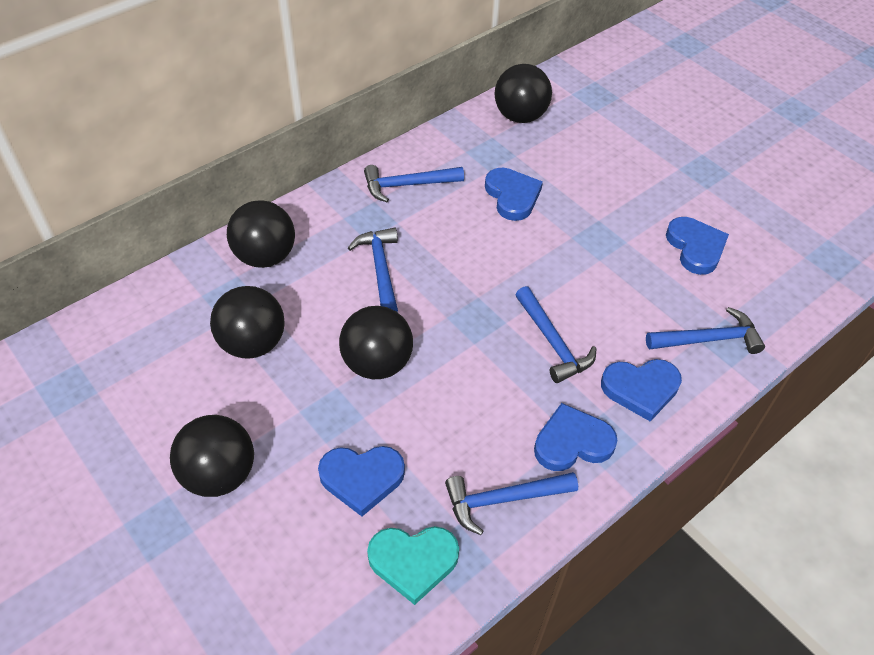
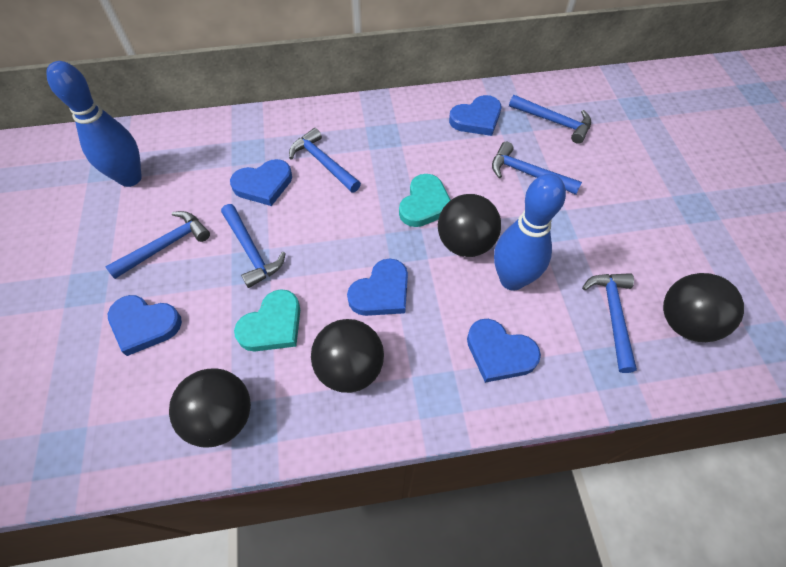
black ball: [170,415,254,497] [210,286,285,359] [227,200,295,268] [339,306,413,379] [495,64,552,123] = 5 -> [169,368,251,448] [311,319,384,393] [438,194,501,257] [663,273,744,342] = 4
blue bowling pin: none = 0 -> [46,61,142,187] [494,174,566,291] = 2
blue hammer: [348,228,398,312] [364,165,464,202] [445,472,578,535] [515,286,596,383] [646,307,765,354] = 5 -> [105,211,210,279] [221,204,286,288] [289,128,361,193] [492,142,582,195] [509,95,591,144] [582,273,637,373] = 6
turquoise heart: [367,526,459,605] = 1 -> [234,289,300,351] [399,174,451,227] = 2

